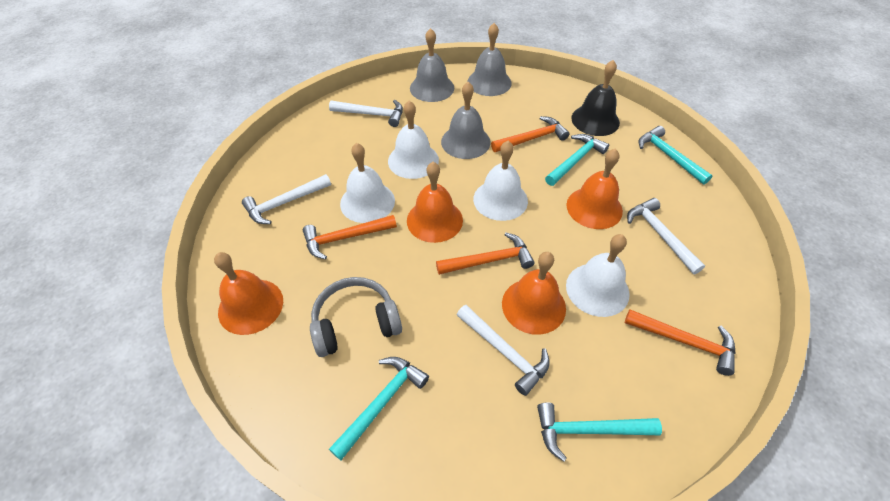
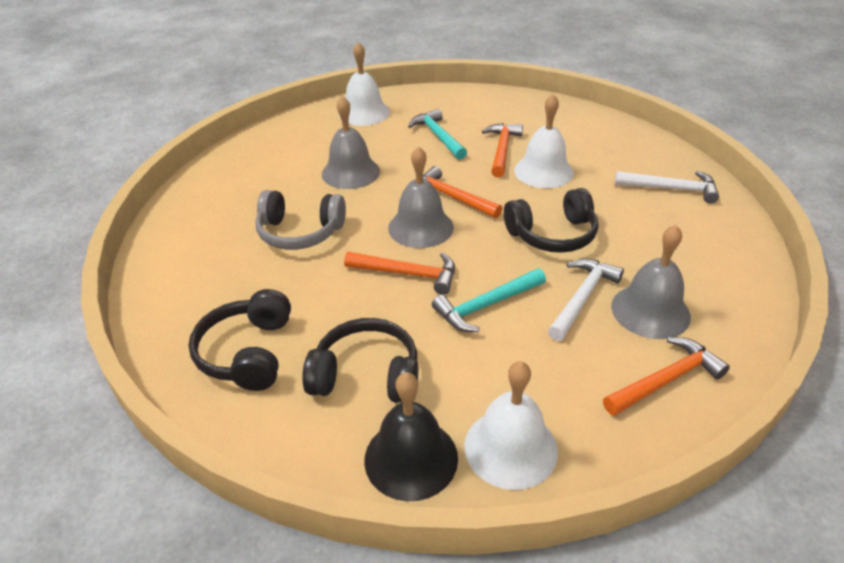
black headphones: none = 0 -> [188,289,291,391] [302,318,418,403] [504,188,598,253] = 3
orange bell: [214,252,283,335] [407,162,463,243] [502,252,566,335] [566,149,623,229] = 4 -> none = 0
turquoise hammer: [329,357,429,460] [537,402,662,462] [545,134,609,186] [638,126,713,184] = 4 -> [408,109,467,160] [432,268,546,332] = 2
white bell: [340,143,395,223] [388,101,439,179] [473,141,528,221] [566,234,630,317] = 4 -> [339,42,390,126] [464,361,558,490] [514,94,574,188] = 3
white hammer: [242,174,331,224] [329,100,403,127] [457,305,550,396] [627,198,705,274] = 4 -> [548,259,624,341] [615,171,719,204] = 2

